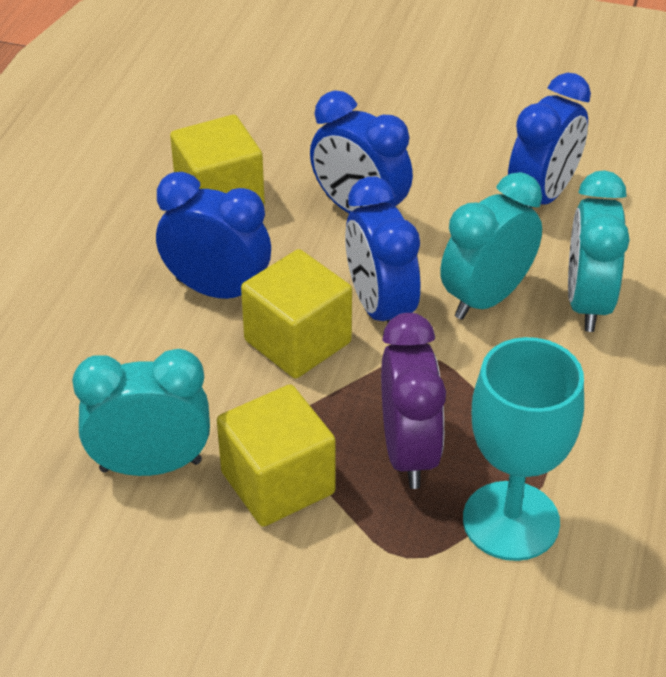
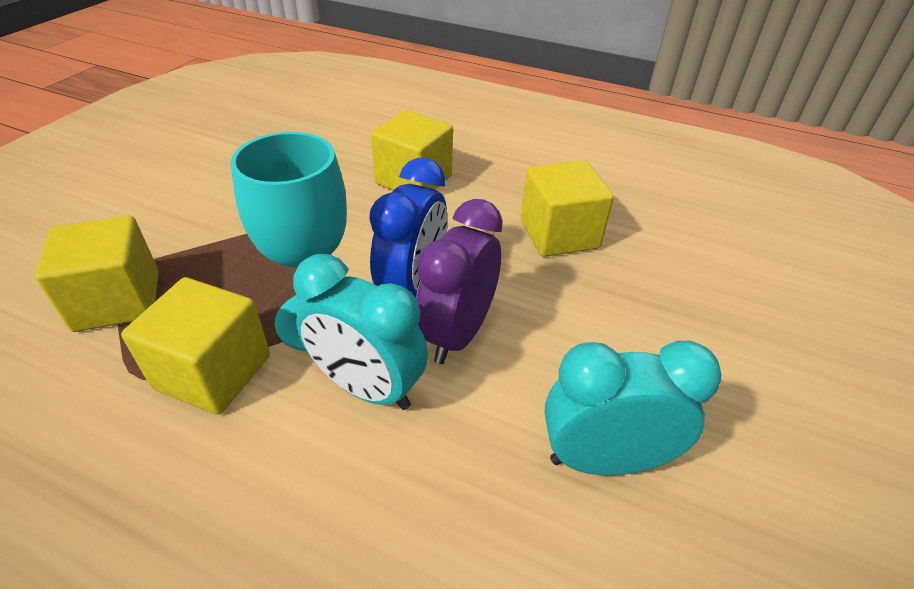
blue clock: [156,172,271,299] [310,90,413,214] [345,177,420,323] [508,73,591,208] = 4 -> [369,158,448,298] = 1
turquoise clock: [72,349,210,476] [440,172,542,320] [568,170,630,332] = 3 -> [293,254,428,410] [544,341,721,475] = 2
yellow cube: [170,115,265,205] [217,384,336,527] [241,249,352,379] = 3 -> [35,216,159,332] [121,277,270,415] [371,110,453,191] [521,160,614,257] = 4

